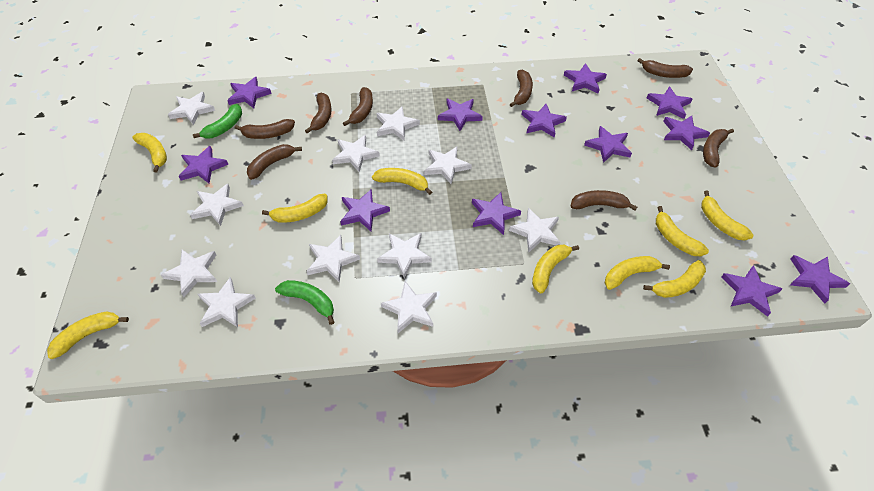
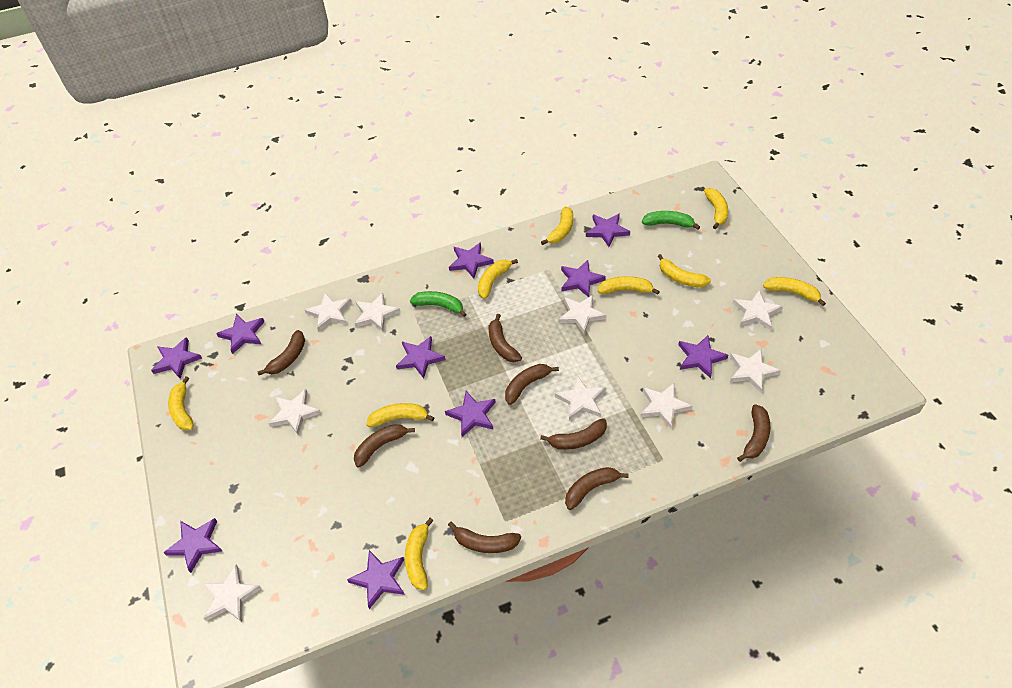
purple star: [179,146,229,183] [227,77,272,108] [340,189,390,231] [438,99,483,131] [472,192,521,235] [521,104,567,138] [564,63,607,94] [584,126,632,163] [647,86,693,119] [663,116,710,150] [721,265,783,317] [790,255,850,304] = 12 -> [151,337,202,379] [163,518,222,573] [216,314,265,354] [347,550,405,609] [396,336,445,379] [445,391,496,437] [449,242,494,278] [561,260,606,297] [586,214,630,247] [678,335,728,379] = 10
white star: [161,250,217,297] [168,92,215,125] [190,184,244,226] [198,277,256,327] [306,235,360,282] [332,135,380,172] [376,107,420,140] [377,233,432,278] [381,281,437,333] [424,146,472,184] [509,208,561,253] = 11 -> [203,565,262,622] [268,389,321,435] [305,293,352,332] [354,293,400,332] [555,375,606,421] [558,295,606,335] [640,383,692,429] [730,349,781,393] [733,291,783,330] = 9

